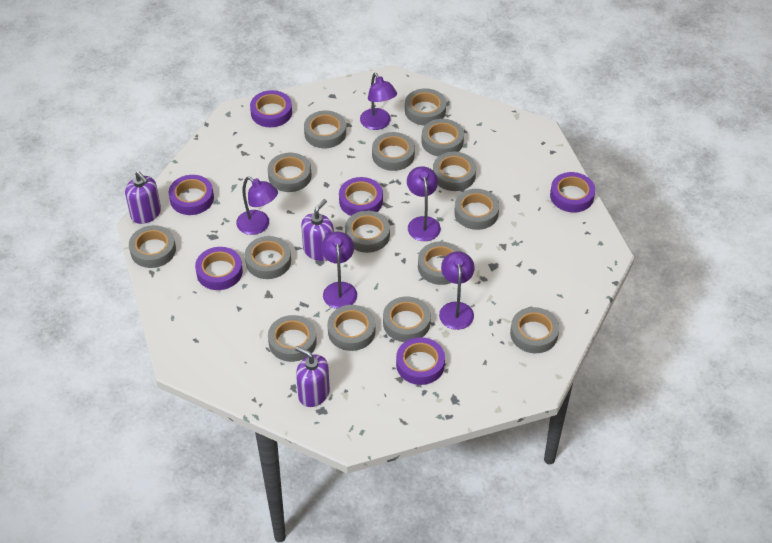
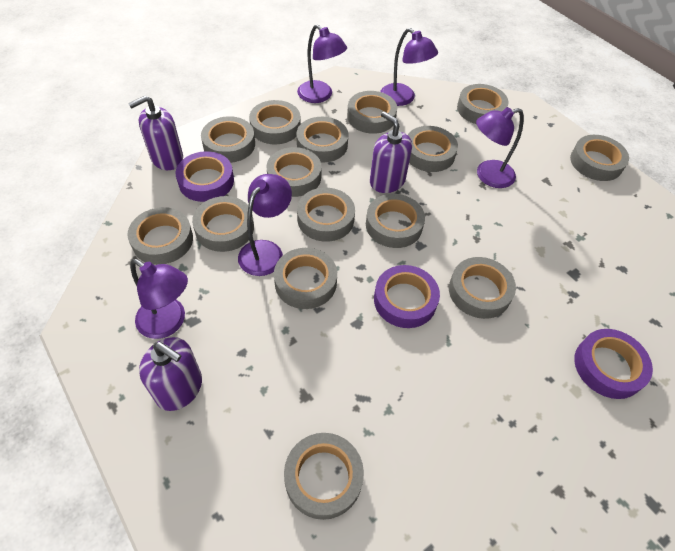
purple tape: [169,175,214,215] [195,247,243,290] [250,90,292,127] [339,177,383,216] [396,337,445,385] [550,172,595,212] = 6 -> [176,151,234,202] [374,265,440,328] [574,329,653,399] = 3

